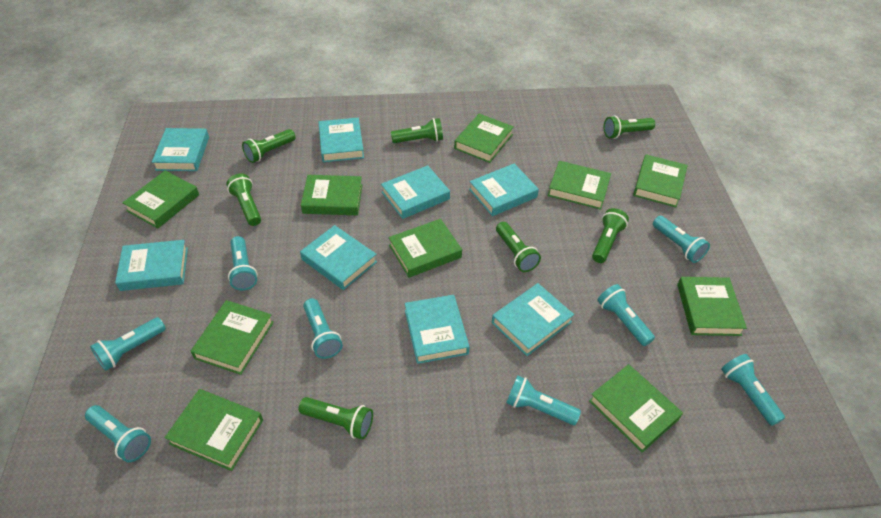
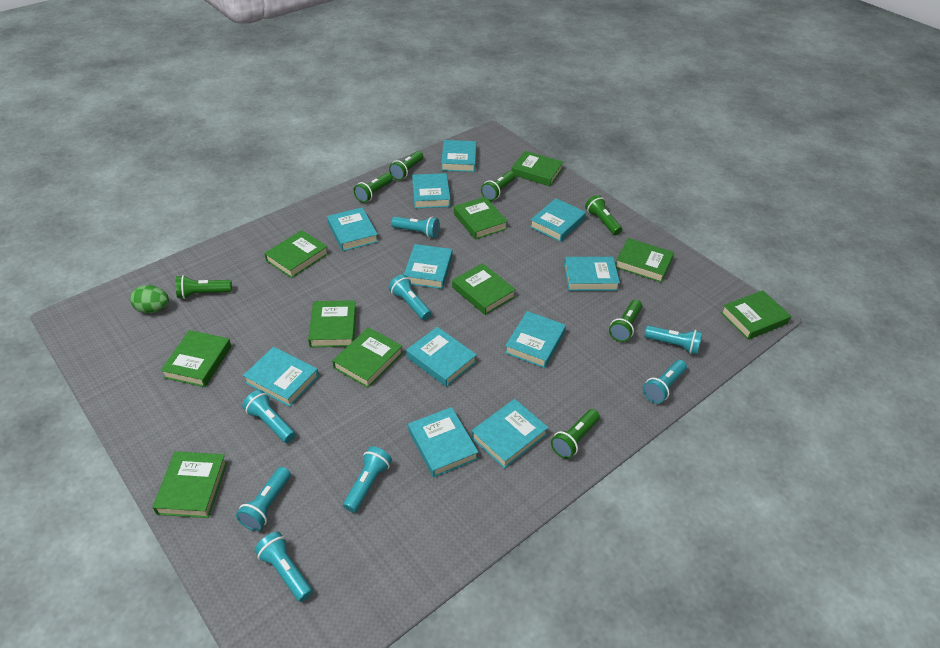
green egg: none = 0 -> [130,285,169,313] = 1
turquoise book: [115,240,188,291] [152,128,209,171] [300,225,377,290] [318,118,364,162] [381,165,450,219] [405,295,470,364] [469,164,539,216] [492,283,574,356] = 8 -> [243,347,319,407] [327,207,378,251] [404,244,452,289] [406,327,477,387] [408,407,478,478] [412,173,451,208] [441,140,477,172] [471,399,549,469] [505,311,566,368] [530,198,586,242] [564,257,620,291] = 11

